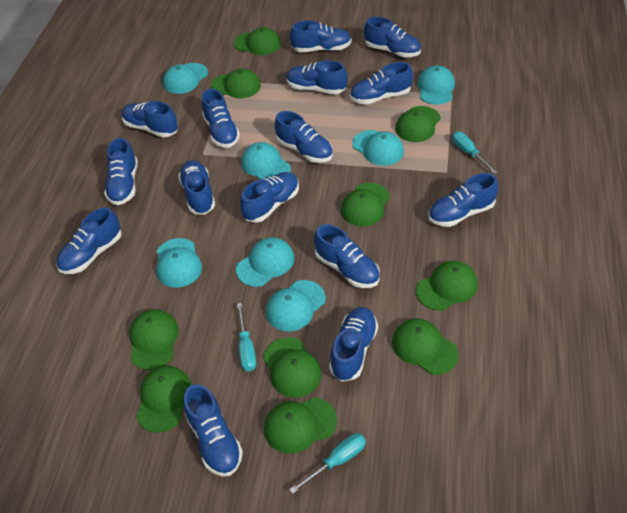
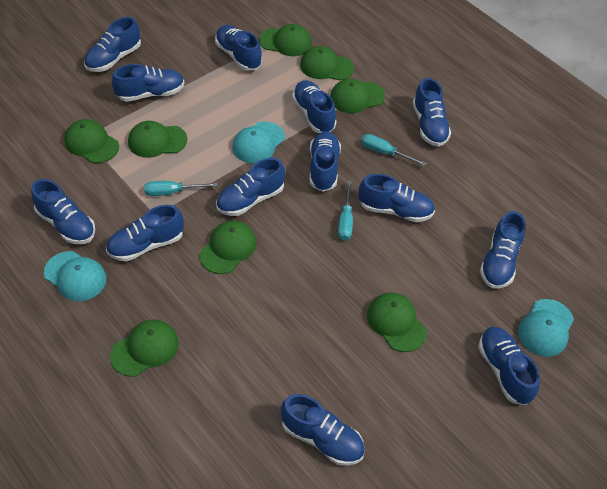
blue shoe: [56,208,122,274] [104,138,138,205] [122,101,178,137] [178,160,215,215] [183,384,243,477] [202,88,240,148] [240,172,299,223] [275,111,333,163] [286,60,347,94] [290,20,351,53] [314,224,380,288] [329,307,378,382] [350,62,413,105] [364,17,421,57] [428,173,498,227] = 15 -> [31,179,95,244] [84,17,141,72] [106,205,184,262] [112,64,184,102] [215,25,262,71] [216,158,285,216] [281,394,365,466] [292,80,336,133] [310,131,341,192] [359,174,435,222] [413,78,451,147] [478,327,540,405] [480,211,526,289] = 13
green cap: [129,309,179,370] [136,366,192,433] [211,68,261,98] [234,27,281,55] [263,337,321,398] [264,397,337,454] [341,183,390,226] [392,319,459,375] [395,106,441,142] [416,261,478,311] = 10 -> [64,119,119,163] [110,319,179,377] [128,121,187,158] [200,220,256,274] [259,24,312,56] [300,46,354,81] [330,79,385,113] [367,292,427,352] = 8
turquoise cap: [156,238,202,288] [163,63,208,94] [236,237,294,287] [241,142,291,179] [266,280,326,331] [352,130,404,166] [417,66,455,105] = 7 -> [44,251,107,301] [232,122,285,163] [518,299,574,357] = 3

